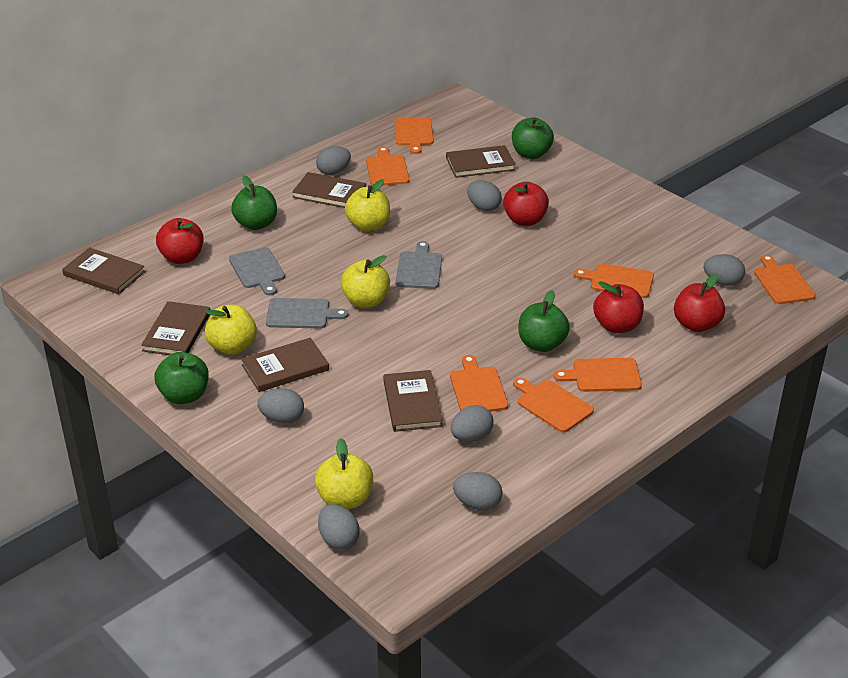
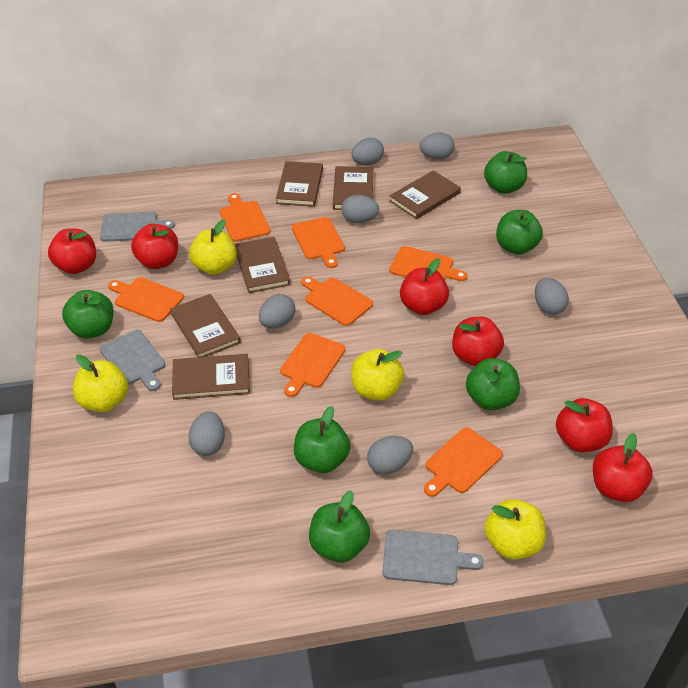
green apple: [154,352,209,404] [231,176,277,230] [512,117,554,159] [519,290,570,352] = 4 -> [62,290,114,339] [294,406,350,473] [309,490,370,562] [466,358,520,410] [484,151,527,194] [496,210,543,255] = 6
red apple: [156,218,204,264] [503,182,549,226] [593,281,644,333] [674,274,725,332] = 4 -> [48,228,96,274] [131,224,178,269] [400,258,449,315] [452,317,504,366] [556,398,613,452] [593,433,653,502] = 6

